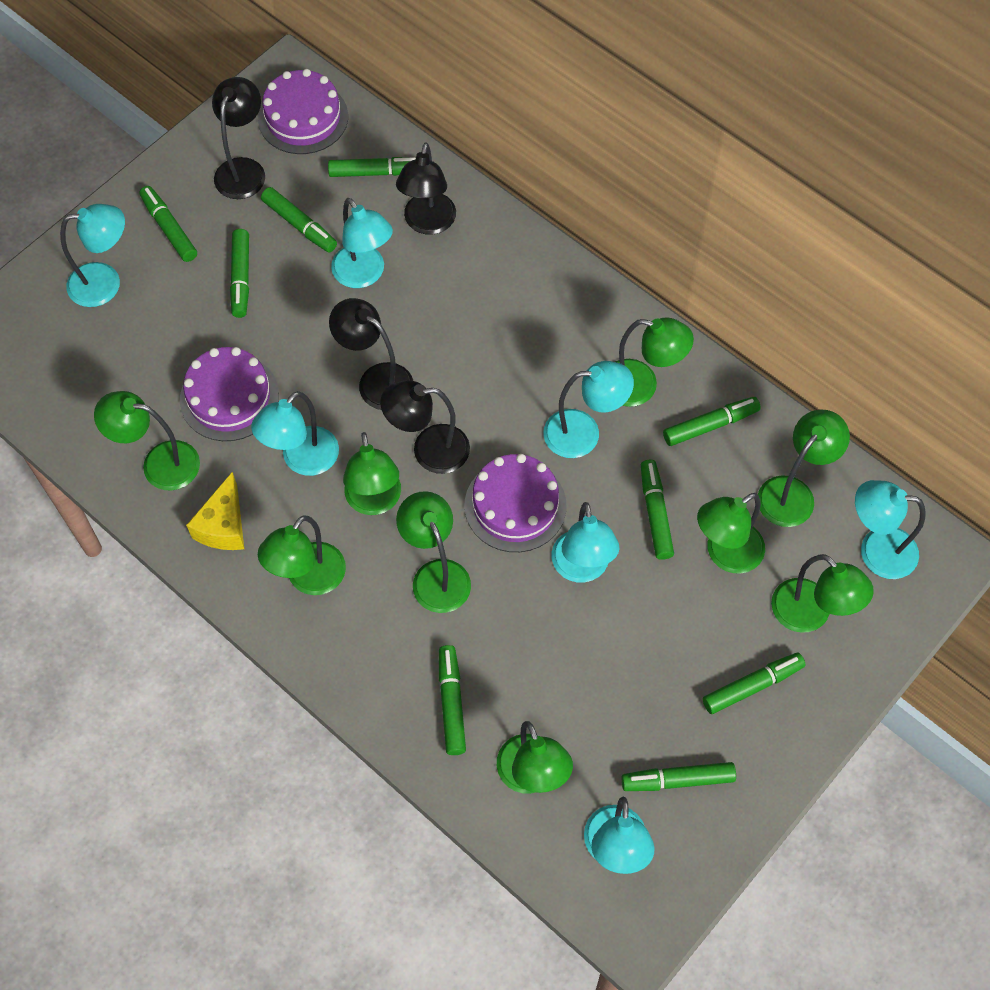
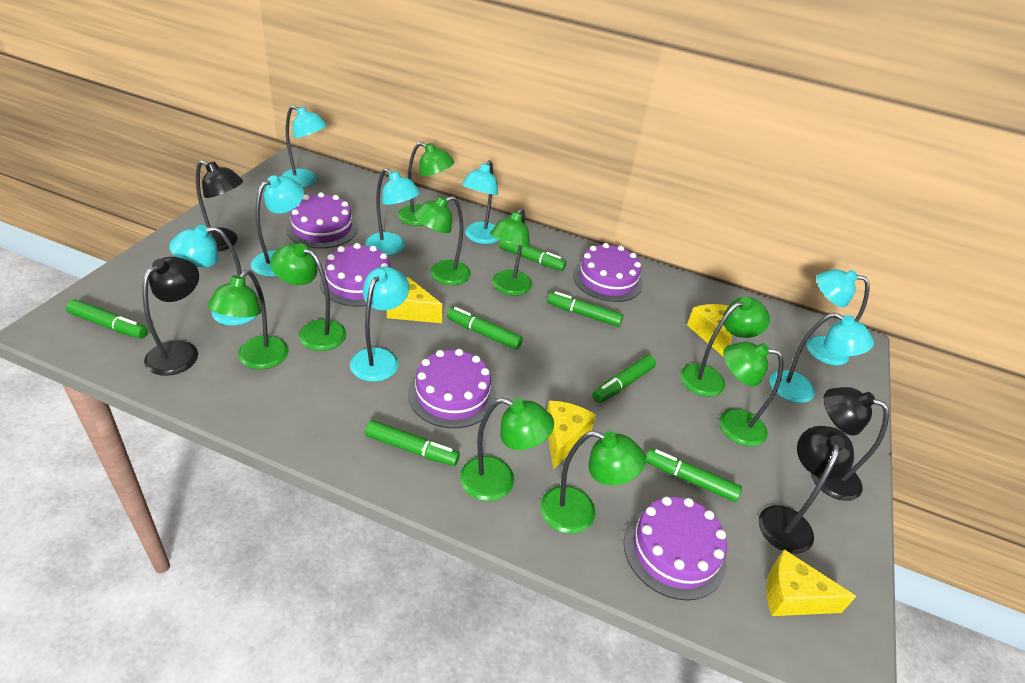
green marker: [139,186,197,262] [230,229,249,318] [261,187,337,252] [328,157,416,177] [439,645,466,755] [622,762,736,791] [641,460,674,560] [663,397,761,446] [703,652,806,714] = 9 -> [66,299,148,339] [365,420,460,466] [447,307,523,350] [499,240,566,271] [547,291,623,327] [592,355,656,403] [646,449,742,502] = 7
purple cake: [180,347,279,441] [258,69,348,154] [464,454,566,552] = 3 -> [286,192,358,248] [320,243,390,307] [408,349,496,428] [573,243,643,302] [624,496,727,600] = 5
turquoise lamp: [60,204,125,307] [251,391,339,476] [331,198,393,288] [543,361,634,458] [552,502,619,582] [584,797,655,874] [855,480,926,579] = 7 -> [169,225,256,326] [251,175,304,277] [281,105,327,188] [350,267,409,382] [365,168,420,256] [461,160,499,244] [769,313,874,403] [807,269,870,366] = 8
yellow cheese: [186,472,244,550] = 1 -> [387,277,443,323] [547,401,596,470] [687,304,732,357] [767,549,857,616] = 4

